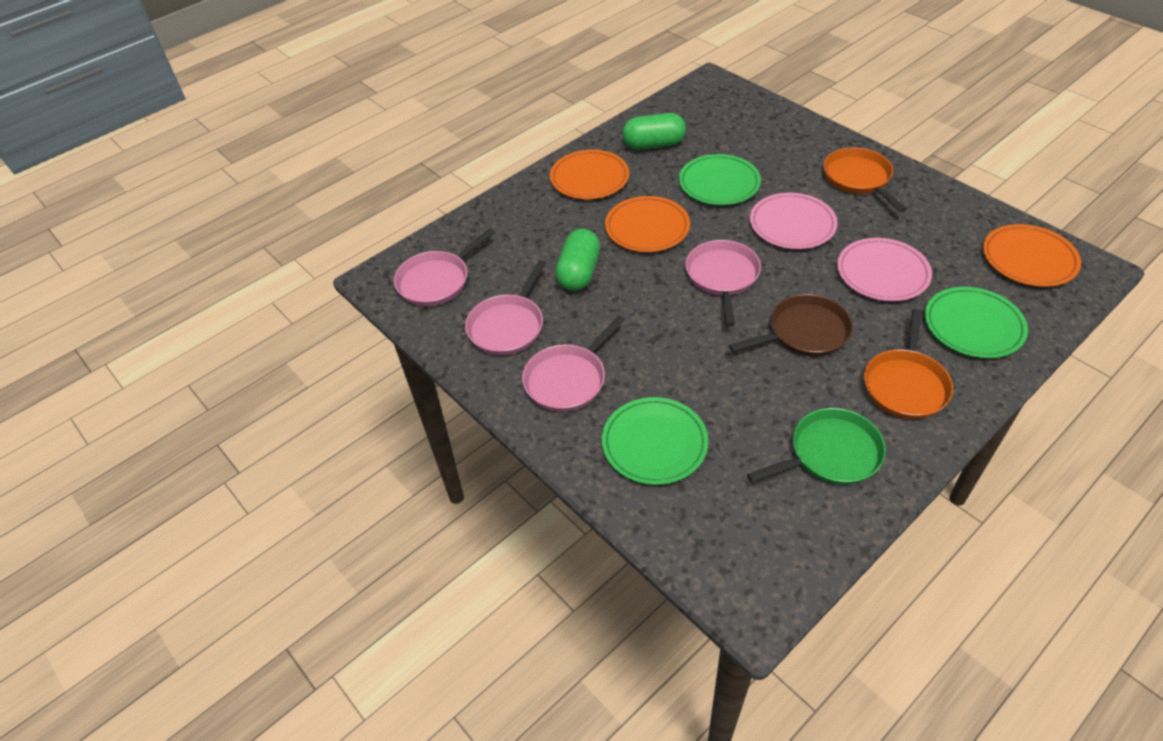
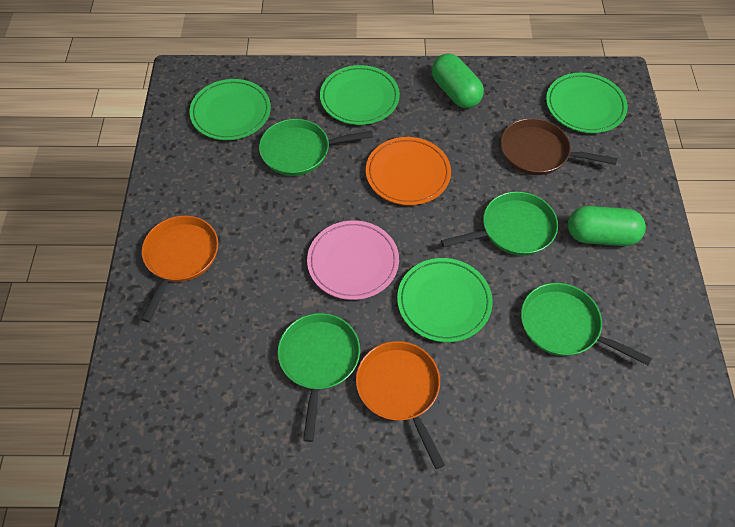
green pan: [747,408,886,485] = 1 -> [259,119,373,176] [278,313,360,442] [441,191,558,256] [521,283,652,365] = 4
green plate: [602,397,708,485] [679,154,761,205] [925,287,1028,358] = 3 -> [189,79,271,140] [320,65,400,125] [397,258,493,342] [546,73,628,133] = 4
orange plate: [550,150,629,199] [605,196,690,252] [983,224,1081,287] = 3 -> [366,137,451,205] = 1
pink pan: [394,228,495,306] [465,260,546,355] [522,315,625,412] [685,240,761,326] = 4 -> none = 0
pink plate: [750,193,838,249] [837,238,932,301] = 2 -> [307,221,399,300] = 1

